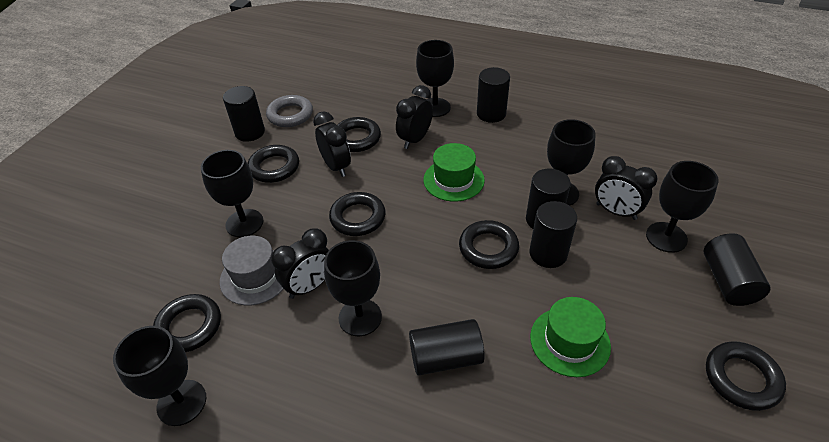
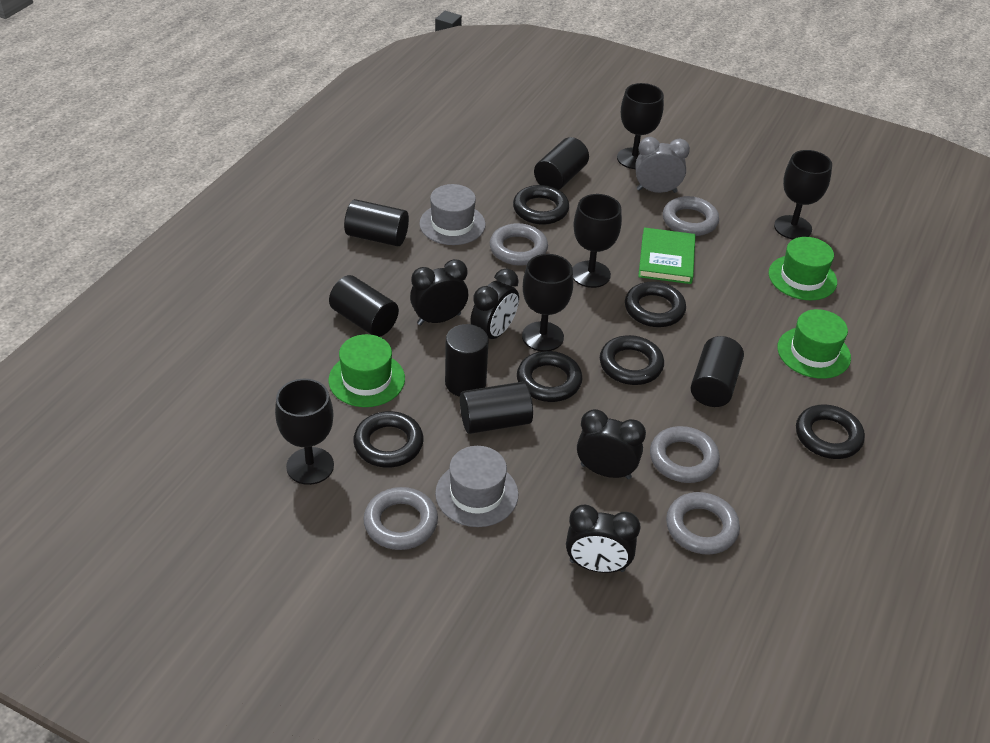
black goblet: [113,326,206,426] [201,150,263,237] [324,240,382,336] [416,40,454,117] [547,119,596,206] [646,161,719,253] = 6 -> [275,379,334,485] [522,254,573,351] [573,194,622,288] [617,83,664,169] [774,150,832,239] = 5
green book: none = 0 -> [638,227,695,284] = 1
green hat: [423,143,485,202] [530,297,611,377] = 2 -> [329,334,405,407] [769,237,837,300] [777,309,851,379] = 3
grey clock: none = 0 -> [636,137,690,193] = 1
grey hat: [220,236,284,306] = 1 -> [419,184,486,245] [435,446,518,527] = 2
grey ring: [266,95,313,127] = 1 -> [363,487,438,550] [490,223,548,265] [650,426,720,483] [663,196,719,236] [666,492,740,555] = 5

